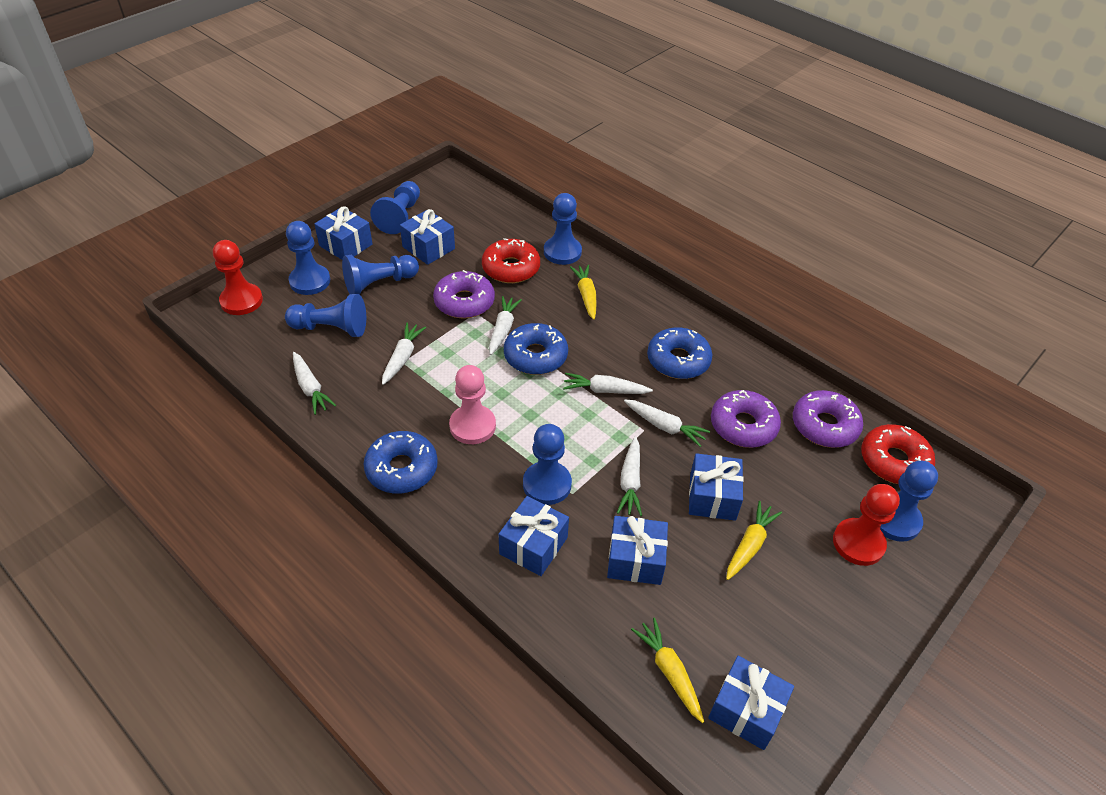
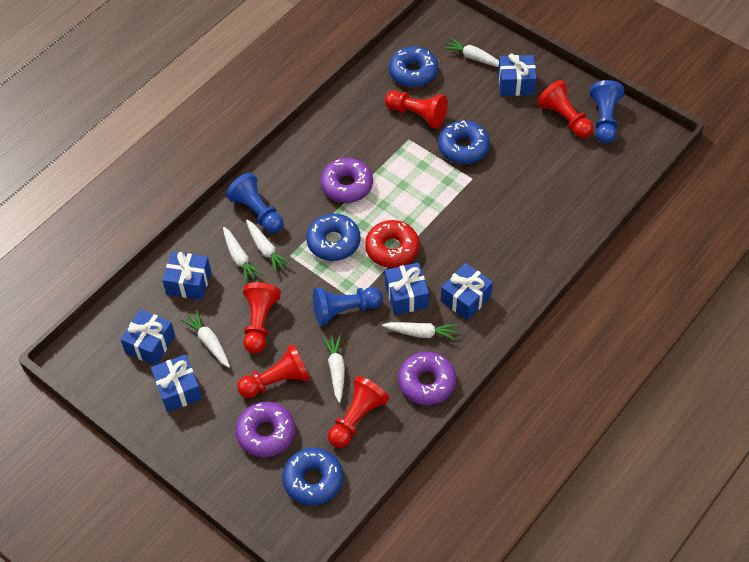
blue donut: [364,431,438,494] [504,323,568,375] [647,328,712,379] = 3 -> [282,448,343,506] [306,214,360,261] [389,46,438,87] [438,120,490,164] = 4
blue pawn: [285,294,366,337] [286,221,330,295] [342,255,419,295] [370,181,420,234] [523,424,572,505] [544,193,582,265] [880,461,938,542] = 7 -> [226,173,283,233] [313,287,383,326] [590,80,624,144] = 3
pink pawn: [449,365,496,444] = 1 -> none = 0
red donut: [482,238,540,283] [861,424,935,484] = 2 -> [365,220,420,268] = 1
red pawn: [213,240,263,315] [833,484,900,566] = 2 -> [237,344,310,398] [243,282,281,354] [328,376,389,448] [385,90,448,129] [537,80,593,138] = 5
yellow carrot: [570,265,597,320] [631,617,704,723] [726,501,782,580] = 3 -> none = 0

